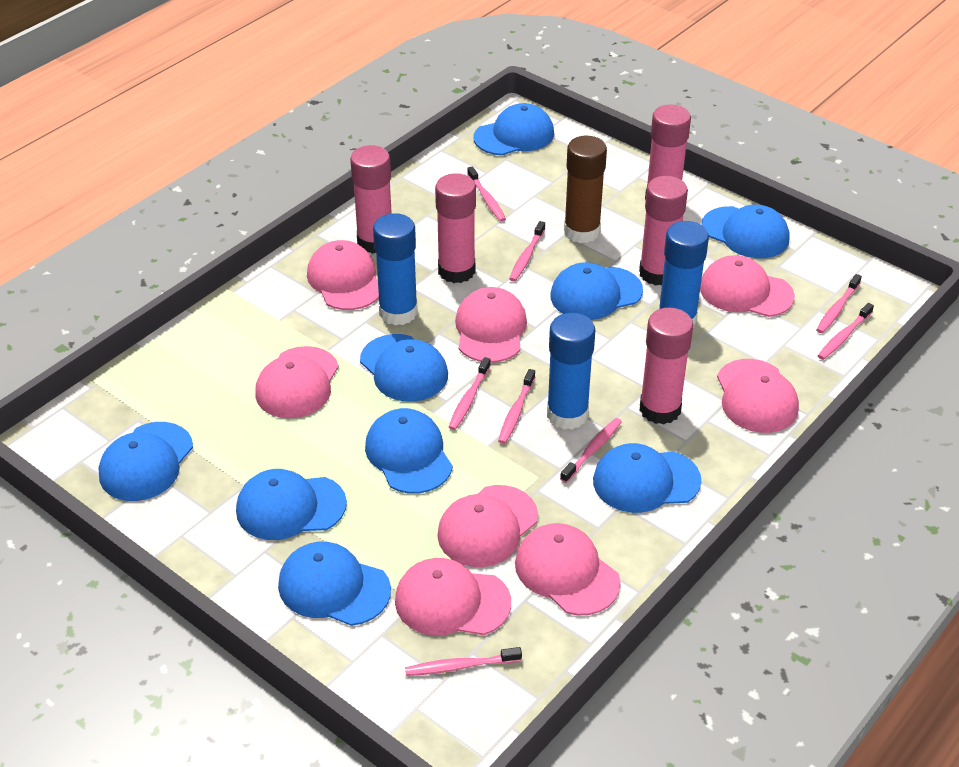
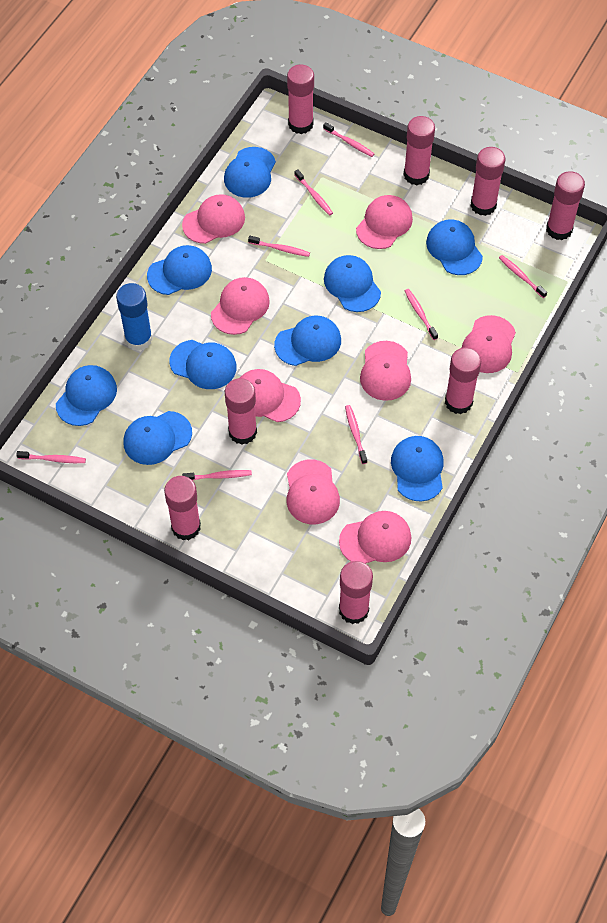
blue glue stick: [373,213,418,325] [547,313,595,430] [658,221,709,328] = 3 -> [116,283,153,351] = 1
brown glue stick: [564,136,607,243] = 1 -> none = 0
pink glue stick: [350,145,392,254] [435,173,476,283] [639,176,688,286] [639,308,693,425] [645,105,691,200] = 5 -> [164,476,201,540] [225,378,257,445] [287,65,314,134] [339,561,373,624] [404,116,435,185] [445,347,481,414] [471,147,505,216] [546,171,585,240] = 8

